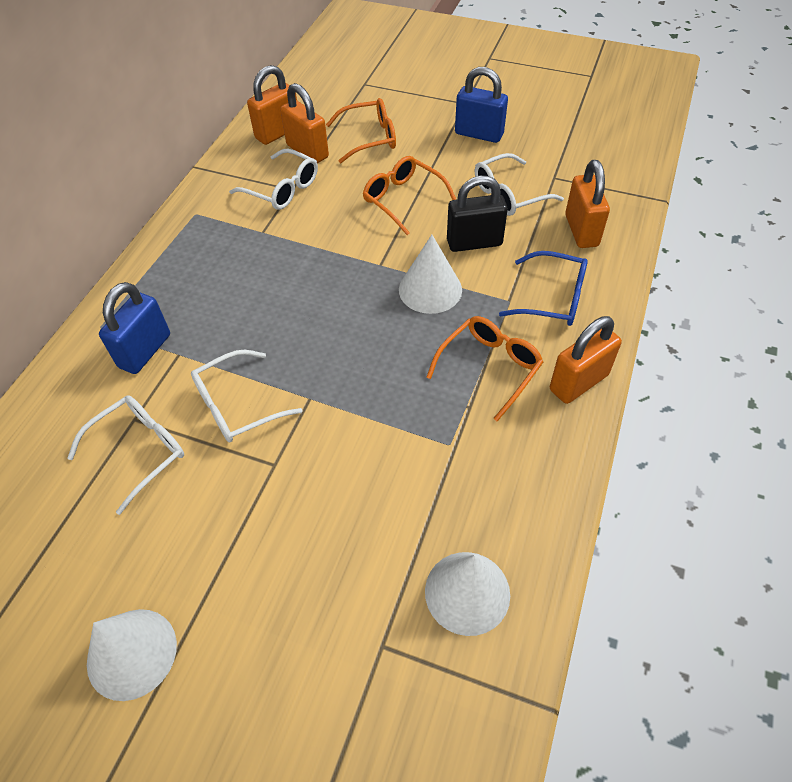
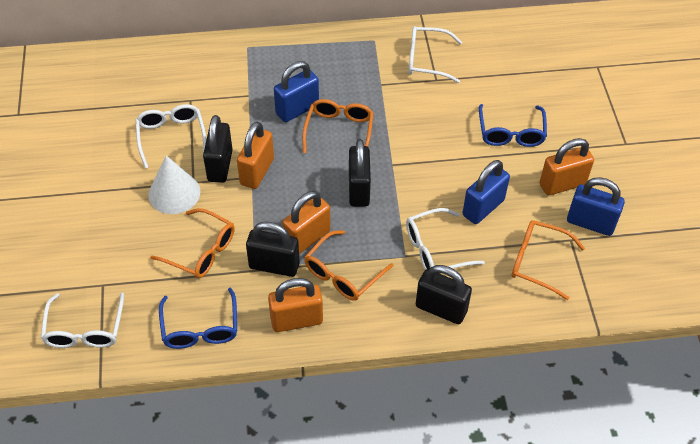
black padlock: [447,176,508,252] = 1 -> [203,115,233,183] [246,222,300,277] [349,139,371,207] [416,265,472,324] = 4
blue glasses: [499,251,588,326] = 1 -> [159,288,237,349] [479,104,547,147] = 2
blue padlock: [99,282,170,374] [455,67,508,143] = 2 -> [274,61,319,122] [463,160,510,224] [567,177,625,236] = 3
orange glasses: [326,98,396,163] [363,156,457,235] [427,316,543,422] = 3 -> [150,208,235,278] [302,99,374,153] [304,230,393,301] [512,220,585,300] = 4
white cone: [87,609,177,701] [399,235,462,314] [425,552,510,636] = 3 -> [148,156,200,214] = 1

